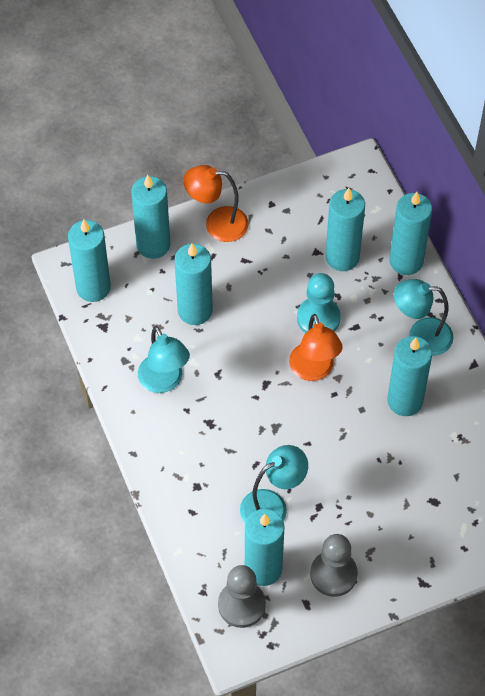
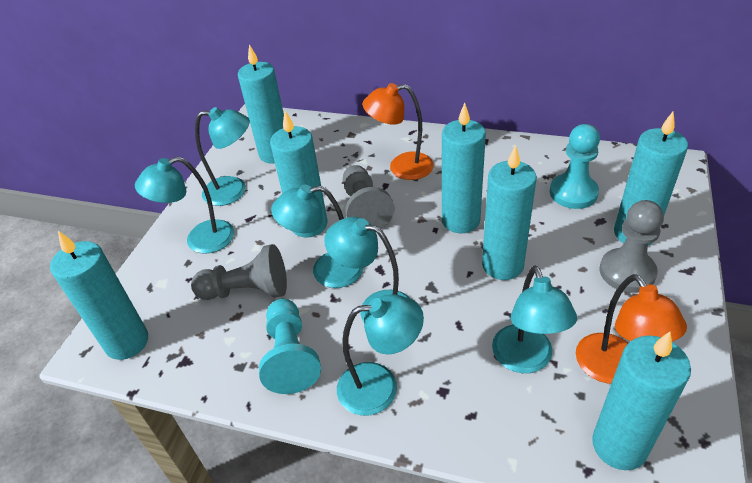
grey pawn: [218,565,266,628] [310,534,358,597] = 2 -> [191,244,287,300] [343,165,395,229] [600,200,664,293] = 3
turquoise lamp: [138,326,190,393] [240,445,308,523] [394,279,454,356] = 3 -> [135,157,234,254] [195,107,250,206] [271,184,364,288] [324,217,410,322] [337,294,424,416] [492,265,577,373] = 6
turquoise pawn: [297,273,341,333] = 1 -> [259,299,321,394] [550,124,600,209] = 2

